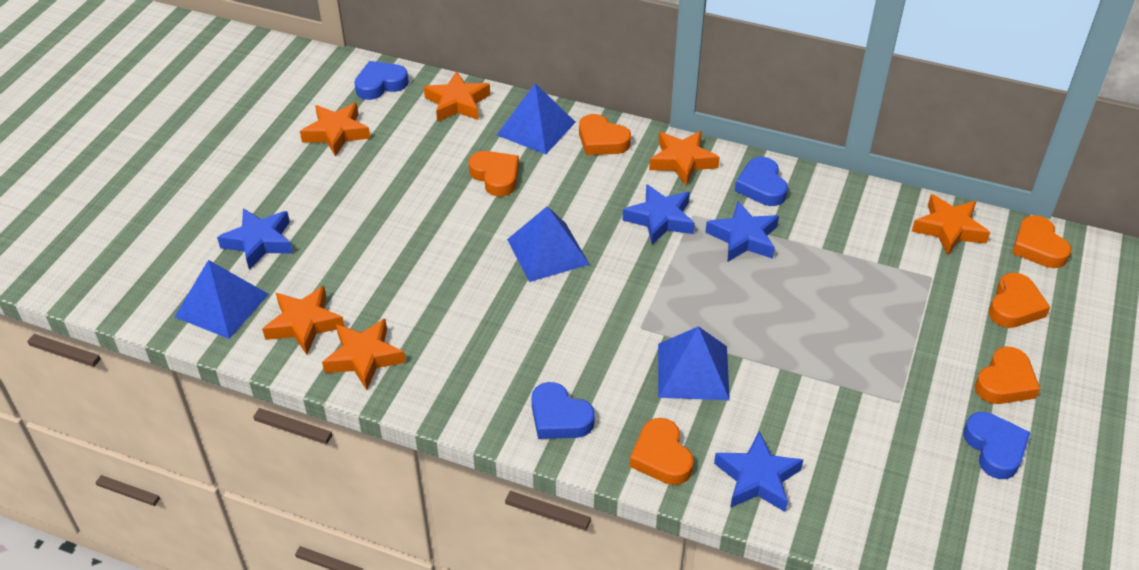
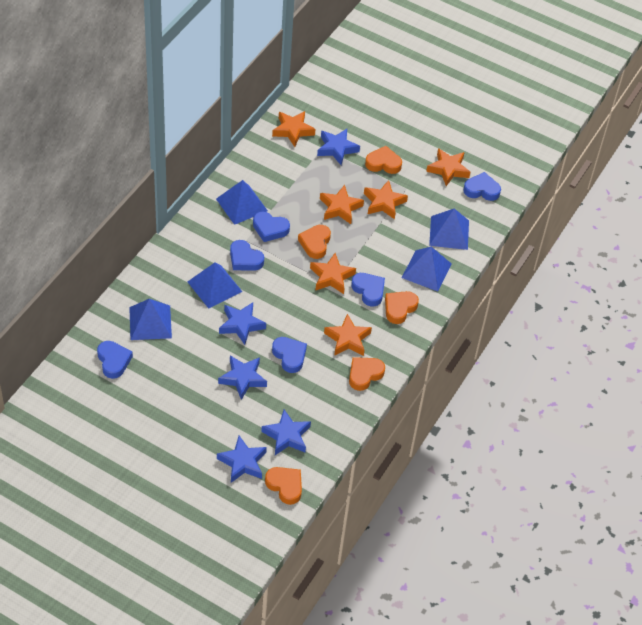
blue heart: [354,61,409,100] [532,382,595,439] [735,157,788,206] [963,412,1031,479] = 4 -> [97,341,133,379] [230,240,264,271] [253,212,290,242] [272,337,307,373] [351,273,385,306] [463,172,501,201] = 6
blue pyramid: [175,260,269,339] [497,83,576,155] [507,206,590,282] [658,326,730,400] = 4 -> [129,299,172,340] [187,262,242,309] [216,180,268,225] [402,247,452,292] [429,209,469,250] = 5
blue star: [217,208,293,270] [623,184,695,245] [705,201,779,262] [714,431,803,512] = 4 -> [217,436,267,483] [218,355,267,400] [219,302,266,345] [261,409,311,455] [317,129,360,165] = 5
orange heart: [469,151,519,197] [579,114,631,155] [630,418,694,485] [975,347,1040,404] [989,273,1050,328] [1012,215,1071,268] = 6 -> [265,467,302,505] [298,225,331,259] [349,357,385,391] [365,146,402,174] [385,291,419,324] = 5

